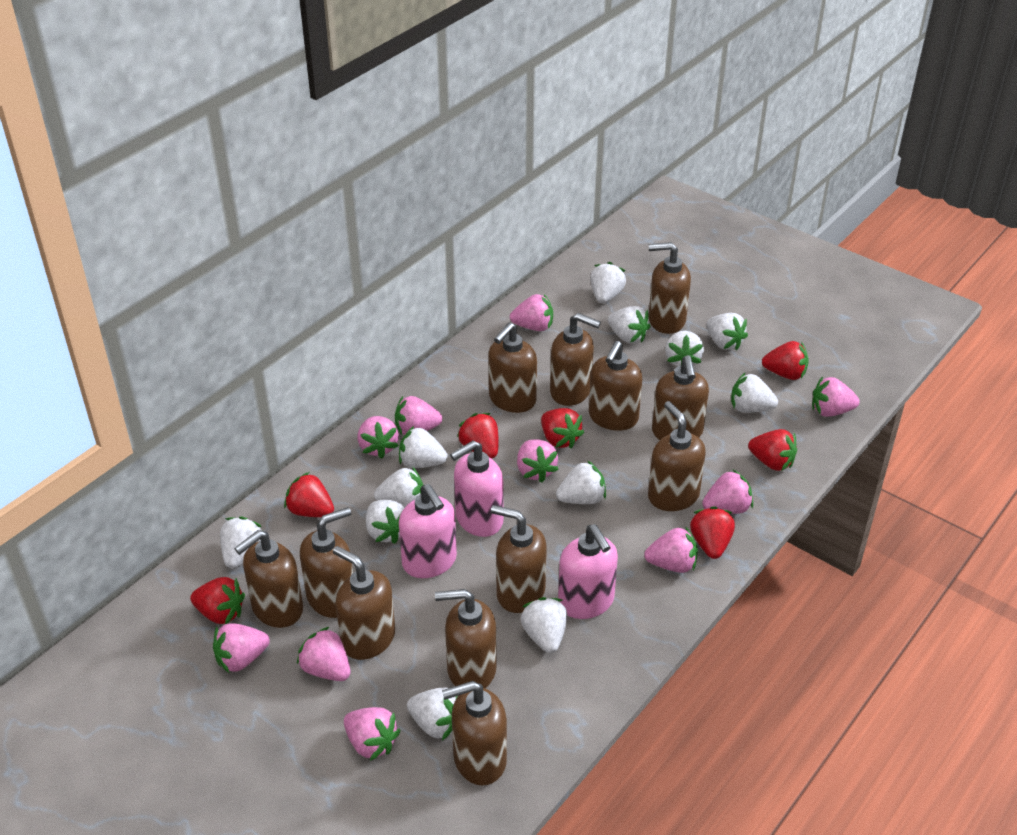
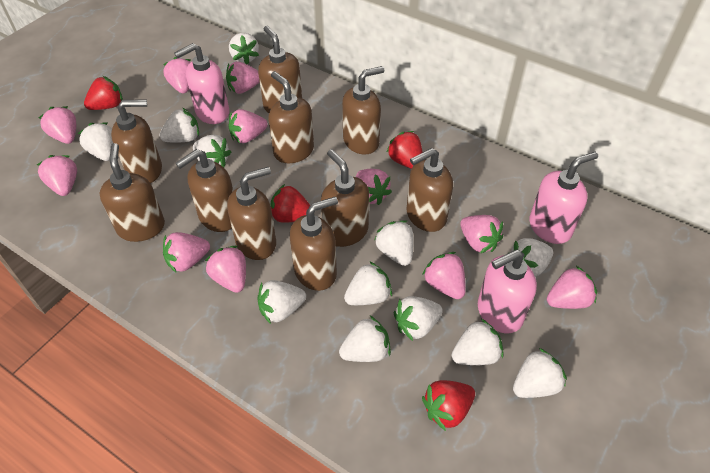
brown soap dispenser: [234,530,303,628] [300,507,353,618] [333,546,395,660] [435,589,497,688] [442,681,507,785] [488,323,537,413] [491,505,547,613] [550,313,601,406] [589,341,642,431] [648,401,706,511] [649,242,691,334] [652,355,709,440] = 12 -> [99,143,165,242] [111,100,162,183] [176,149,233,232] [227,167,276,260] [258,26,302,113] [268,71,314,163] [290,197,338,291] [321,149,369,247] [342,66,384,155] [407,148,453,232] = 10
pink strawberry: [213,623,270,673] [297,627,350,681] [344,707,401,761] [357,416,399,458] [395,396,442,435] [510,294,553,331] [517,439,559,483] [644,526,698,573] [702,470,753,514] [812,376,860,417] = 10 -> [37,155,77,196] [39,106,76,144] [163,57,191,93] [163,232,210,272] [205,246,246,293] [226,61,260,94] [228,109,268,143] [356,169,392,205] [422,252,466,299] [460,215,503,253] [547,266,597,309] = 11
red strawberry: [190,577,245,624] [284,472,334,517] [457,413,499,459] [541,408,584,449] [690,506,735,559] [748,429,797,471] [762,341,809,380] = 7 -> [84,76,123,110] [270,184,310,223] [386,131,423,169] [422,380,475,431] = 4

